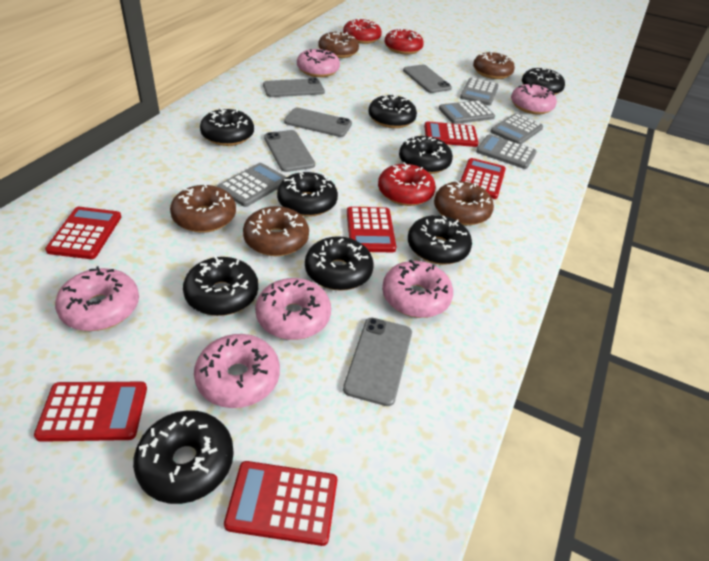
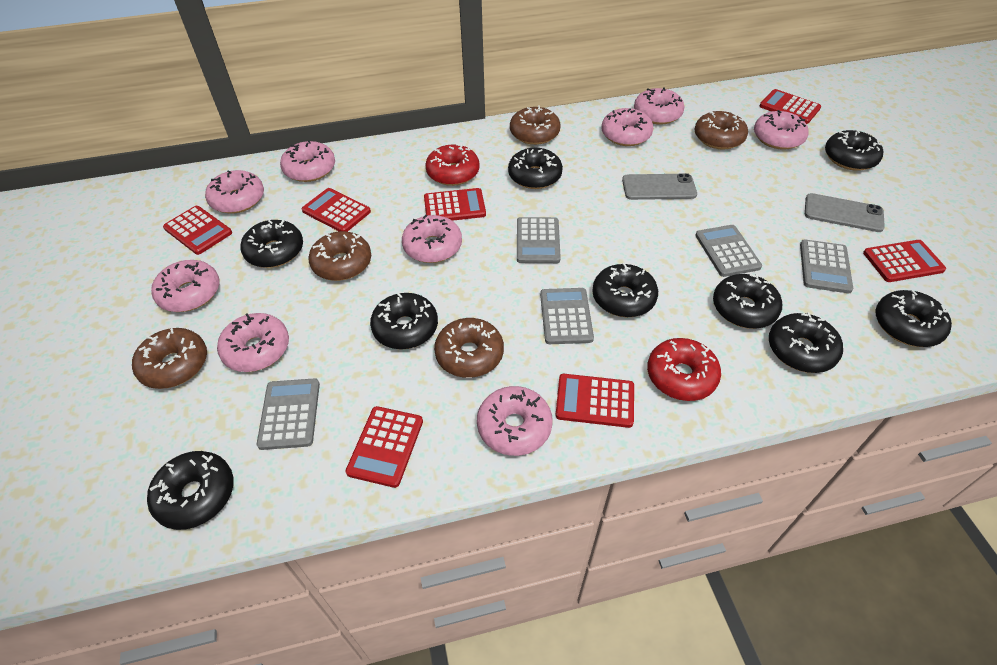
grey phone: [263,78,325,97] [264,130,315,172] [284,108,352,137] [343,317,412,406] [403,65,452,93] = 5 -> [622,173,697,200] [805,193,885,232] = 2
pink donut: [55,266,139,331] [194,334,280,408] [255,278,331,340] [297,49,340,77] [382,260,453,318] [511,83,557,115] = 6 -> [151,260,219,312] [205,170,264,213] [217,313,289,372] [280,140,335,182] [402,215,462,263] [477,386,553,456] [602,108,653,146] [634,88,684,125] [754,110,809,150] = 9
red calculator: [34,382,147,442] [45,207,121,259] [224,461,337,546] [347,207,396,252] [424,121,479,147] [461,158,506,199] = 6 -> [163,206,232,255] [302,188,371,232] [346,406,423,488] [424,188,486,221] [555,374,634,428] [759,89,821,124] [863,240,946,282] = 7
red donut: [343,19,382,44] [378,162,436,206] [385,29,424,54] = 3 -> [425,144,480,186] [647,338,721,401] = 2

